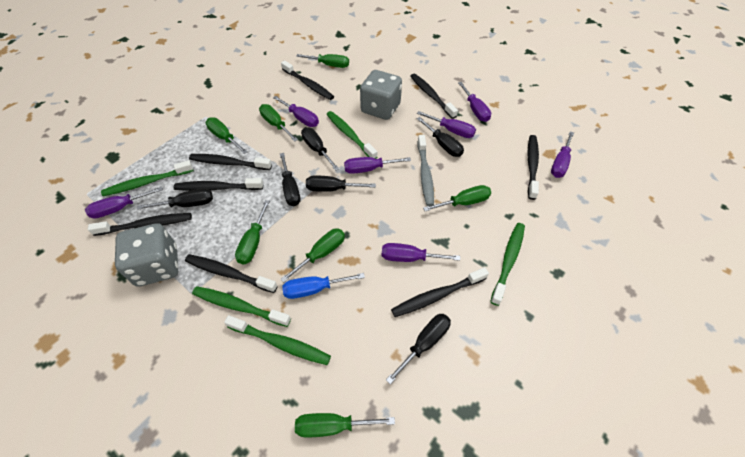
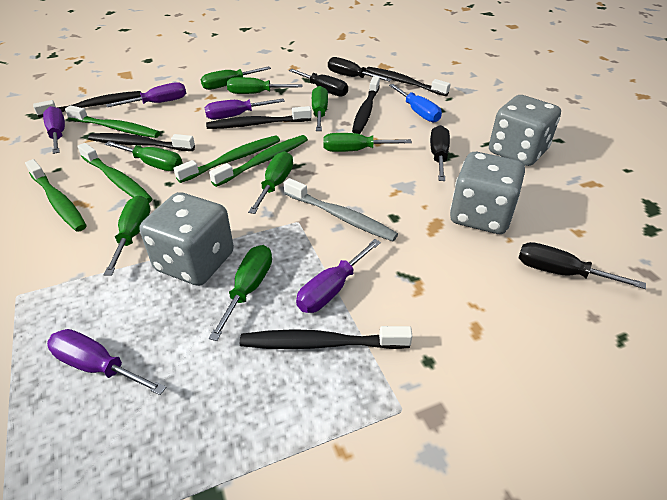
black screwdriver: [137,189,213,210] [280,153,300,206] [301,127,339,171] [306,175,376,192] [386,314,451,384] [417,117,464,157] = 6 -> [288,69,348,97] [328,57,392,82] [430,125,450,181] [519,242,646,289] = 4
black toothbrush: [88,213,192,236] [174,178,263,191] [185,254,278,293] [189,154,272,170] [281,60,334,100] [391,267,489,317] [410,74,458,119] [527,135,539,200] = 8 -> [33,91,141,117] [88,133,195,151] [206,106,312,129] [240,326,412,349] [352,76,380,134] [366,67,450,96] = 6
green screwdriver: [206,117,248,154] [235,200,270,264] [259,104,298,142] [281,229,345,282] [295,413,395,438] [296,54,349,68] [423,185,491,211] = 7 -> [104,196,150,276] [105,141,183,171] [201,66,271,90] [209,245,272,341] [227,77,303,94] [248,151,293,214] [312,86,328,131] [323,133,412,152] = 8
grey dice: [115,223,178,287] [360,70,402,120] = 2 -> [139,192,234,286] [450,152,525,234] [489,95,561,166] = 3
purple screwdriver: [85,187,163,219] [273,96,319,127] [344,157,411,174] [382,243,460,262] [417,111,476,138] [458,82,491,122] [551,131,574,178] = 7 -> [43,106,65,154] [47,329,166,395] [106,82,186,107] [204,99,285,120] [296,239,381,313] = 5

